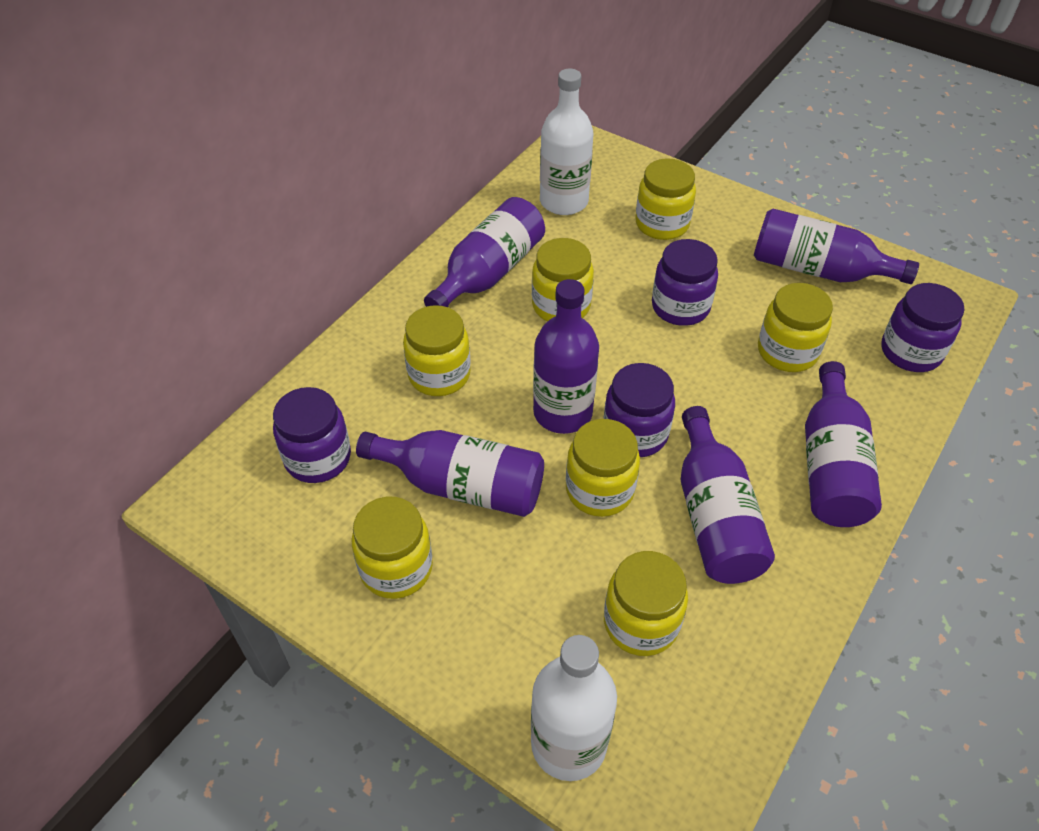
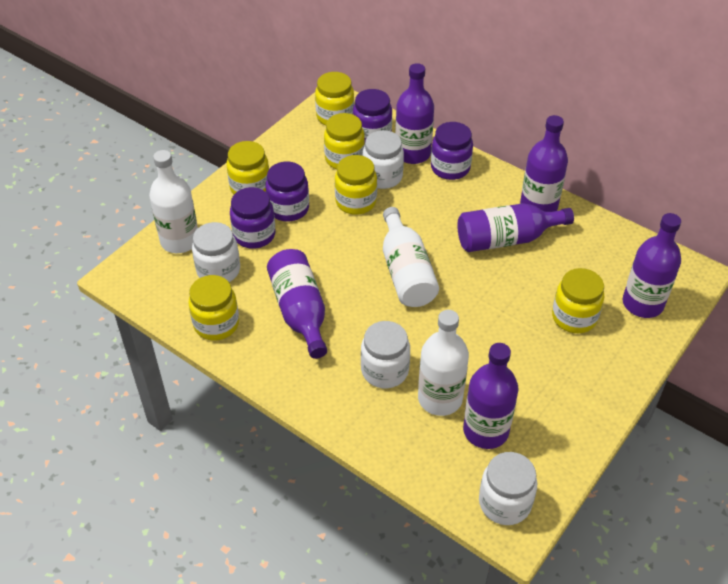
white bottle: [531,635,617,781] [540,68,593,215] = 2 -> [149,150,198,253] [383,207,439,307] [418,310,469,416] = 3
white jar: none = 0 -> [192,222,240,282] [361,321,410,388] [363,130,404,189] [479,452,537,525] = 4
yellow jar: [352,497,433,599] [403,305,471,396] [532,238,594,321] [566,419,640,517] [604,551,688,656] [636,158,696,240] [758,283,833,372] = 7 -> [188,275,239,340] [227,141,269,194] [315,72,354,125] [324,113,365,169] [335,155,377,215] [552,268,604,333] = 6

